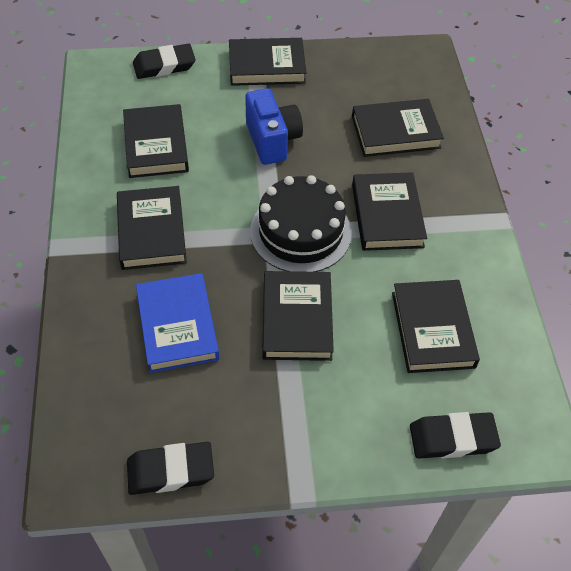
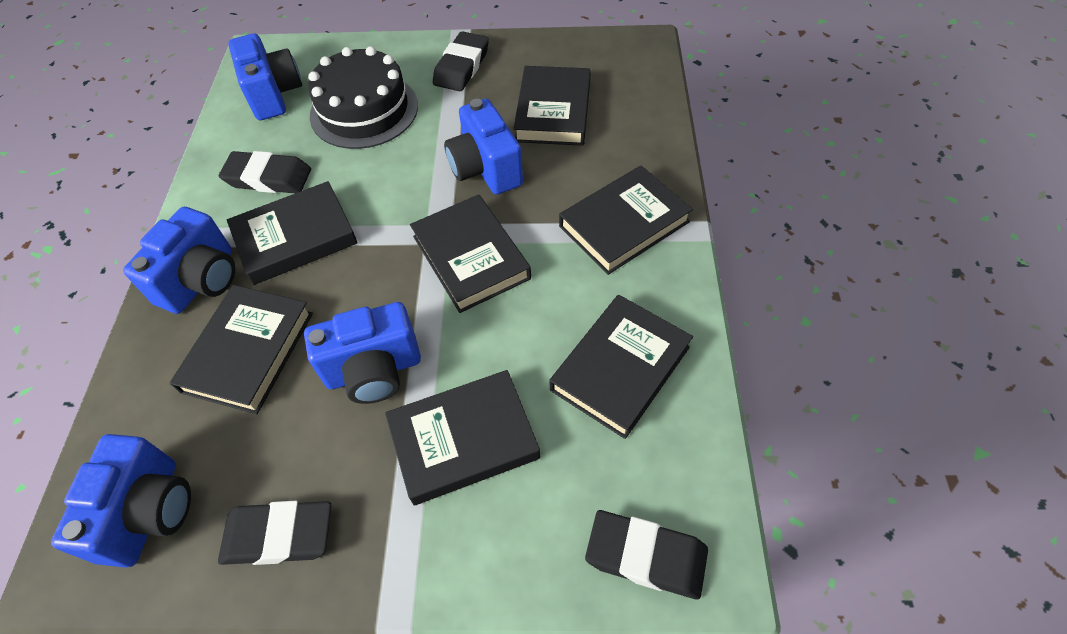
black eraser: [127,442,214,495] [133,44,196,79] [410,412,501,458] = 3 -> [218,501,331,565] [219,151,311,193] [433,31,489,91] [585,510,708,599] = 4
blue book: [136,273,219,373] = 1 -> none = 0
blue camera: [245,88,303,165] = 1 -> [51,434,191,567] [123,207,235,314] [228,33,302,120] [304,302,421,404] [444,99,523,195] = 5

